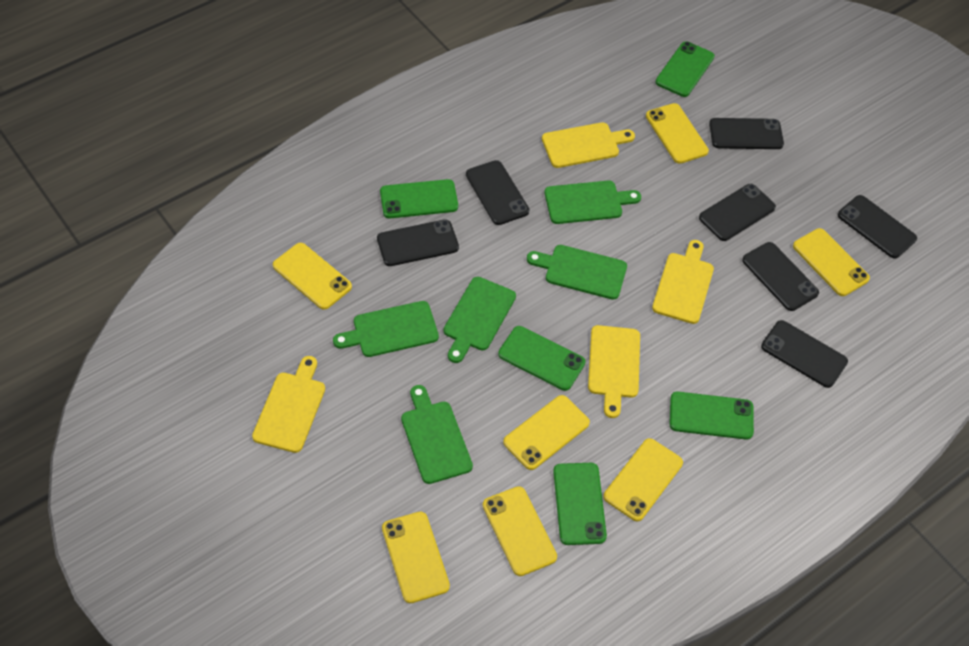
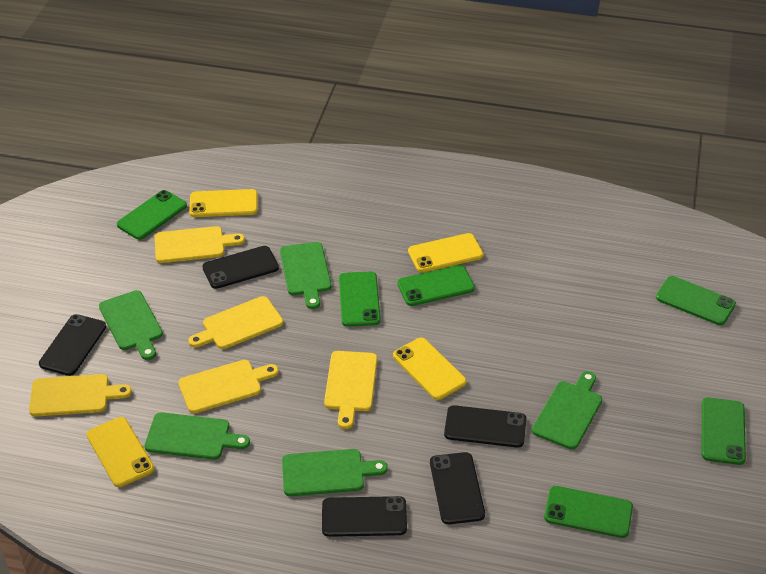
black phone: [377,219,459,266] [466,160,530,225] [699,184,776,241] [709,118,784,149] [742,242,819,311] [761,320,848,388] [838,195,917,259] = 7 -> [39,314,106,376] [202,246,279,289] [322,496,407,537] [430,452,485,524] [444,405,526,448] = 5
green phone: [380,179,458,218] [498,326,585,391] [553,463,607,545] [655,41,715,97] [669,391,754,440] = 5 -> [117,190,187,240] [339,271,381,327] [397,265,475,306] [544,486,633,538] [656,276,736,325] [702,397,746,465] = 6
yellow cutting board: [252,356,325,453] [542,122,635,168] [588,325,640,418] [652,240,714,324] = 4 -> [29,374,132,417] [155,226,245,263] [178,360,279,413] [188,296,283,349] [324,351,377,429] = 5
yellow phone: [273,243,352,310] [382,512,450,603] [483,486,557,576] [503,395,590,470] [604,438,683,521] [646,103,709,164] [793,228,870,296] = 7 -> [87,417,154,487] [189,189,258,217] [393,338,467,400] [408,233,484,273] = 4

